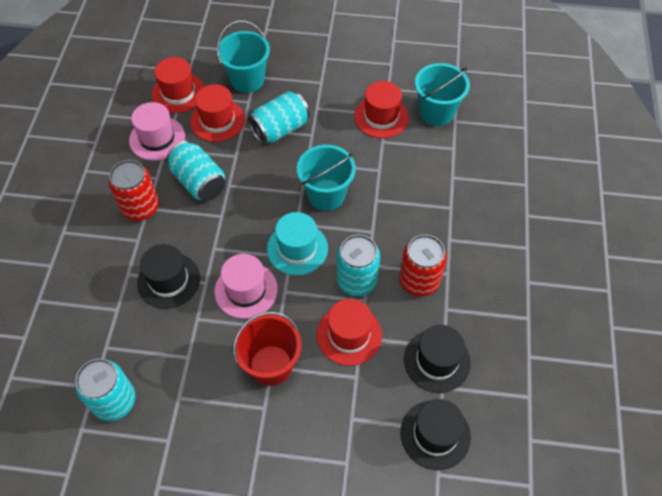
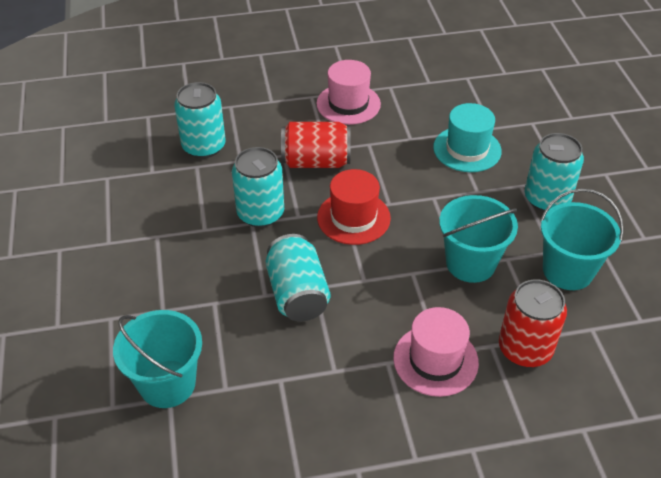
black hat: [137,244,200,309] [400,399,471,470] [404,325,471,393] = 3 -> none = 0
red bucket: [233,311,301,386] = 1 -> none = 0
red hat: [151,57,205,113] [190,84,245,142] [317,299,382,366] [354,81,409,138] = 4 -> [317,169,391,245] = 1

